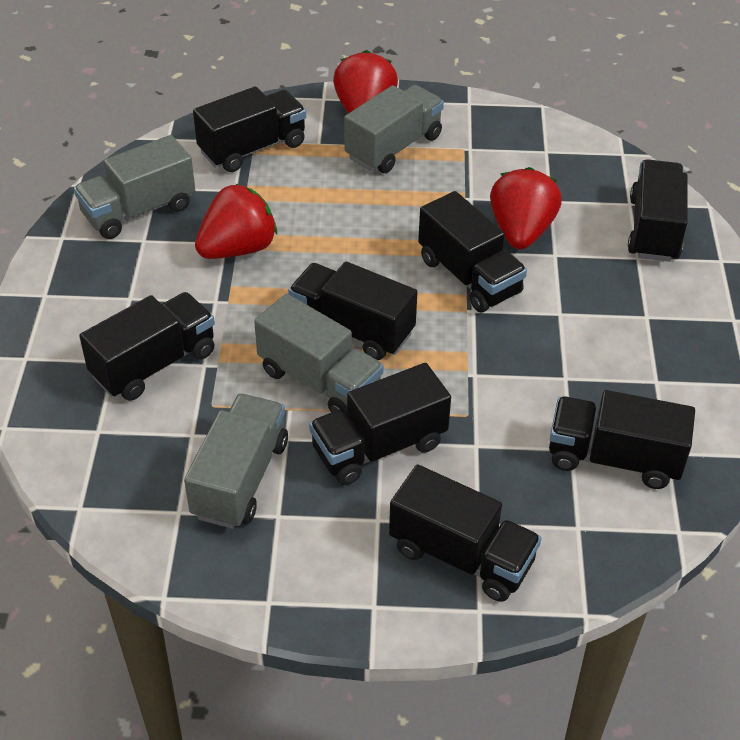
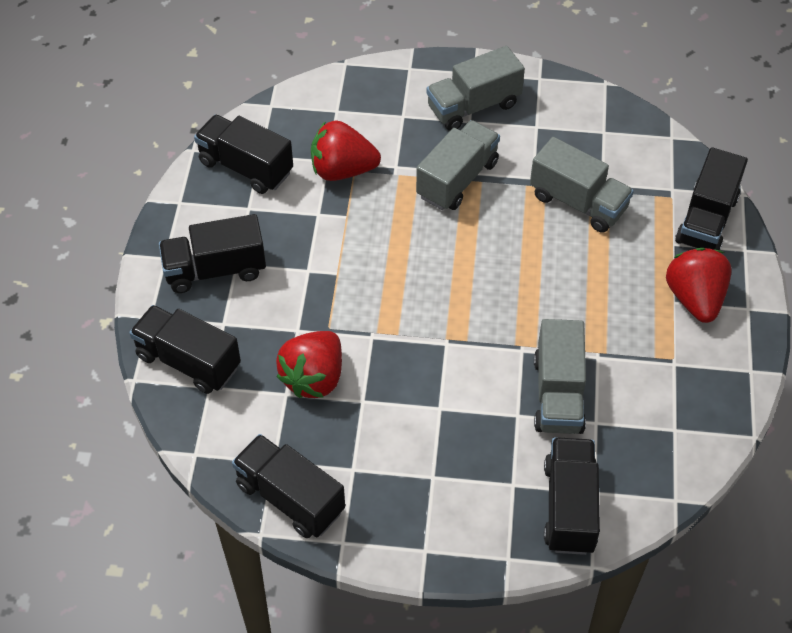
black truck: [79,292,215,401] [193,86,306,172] [288,262,417,360] [309,363,451,485] [389,464,541,602] [418,191,527,313] [549,390,695,489] [628,159,688,262] = 8 -> [129,305,241,394] [159,214,266,293] [194,115,293,194] [232,434,345,538] [544,437,600,555] [675,147,748,250] = 6

